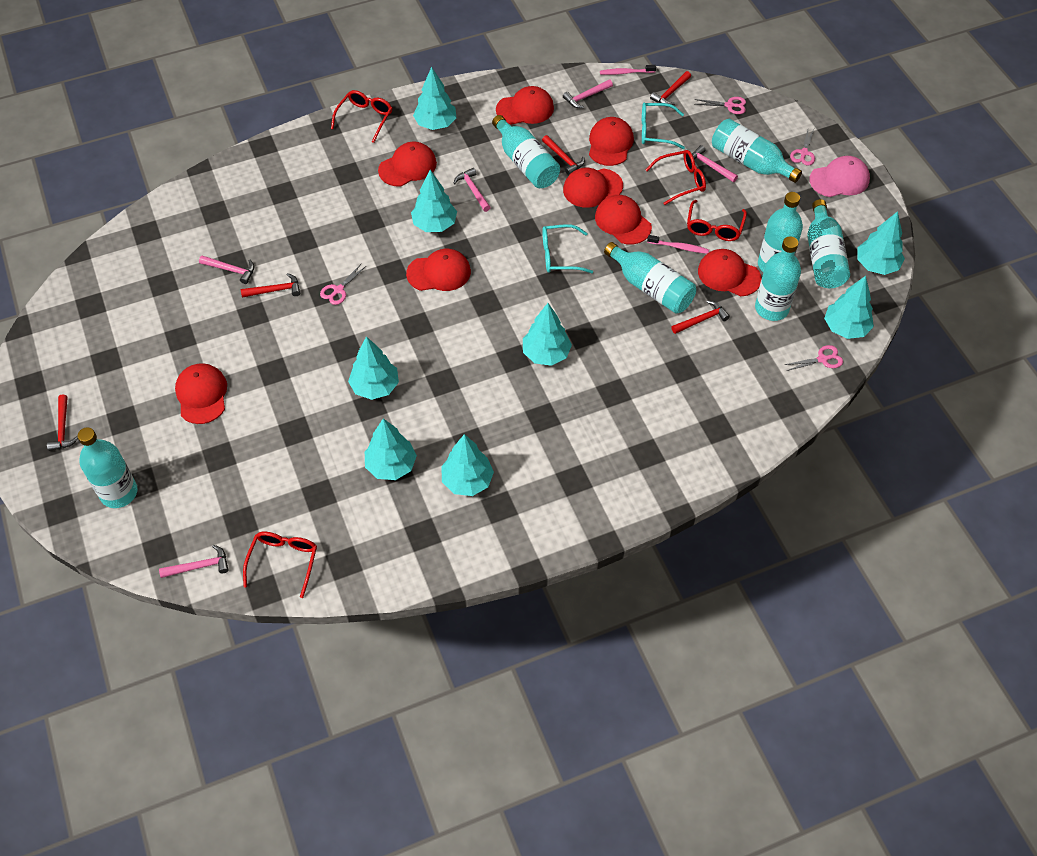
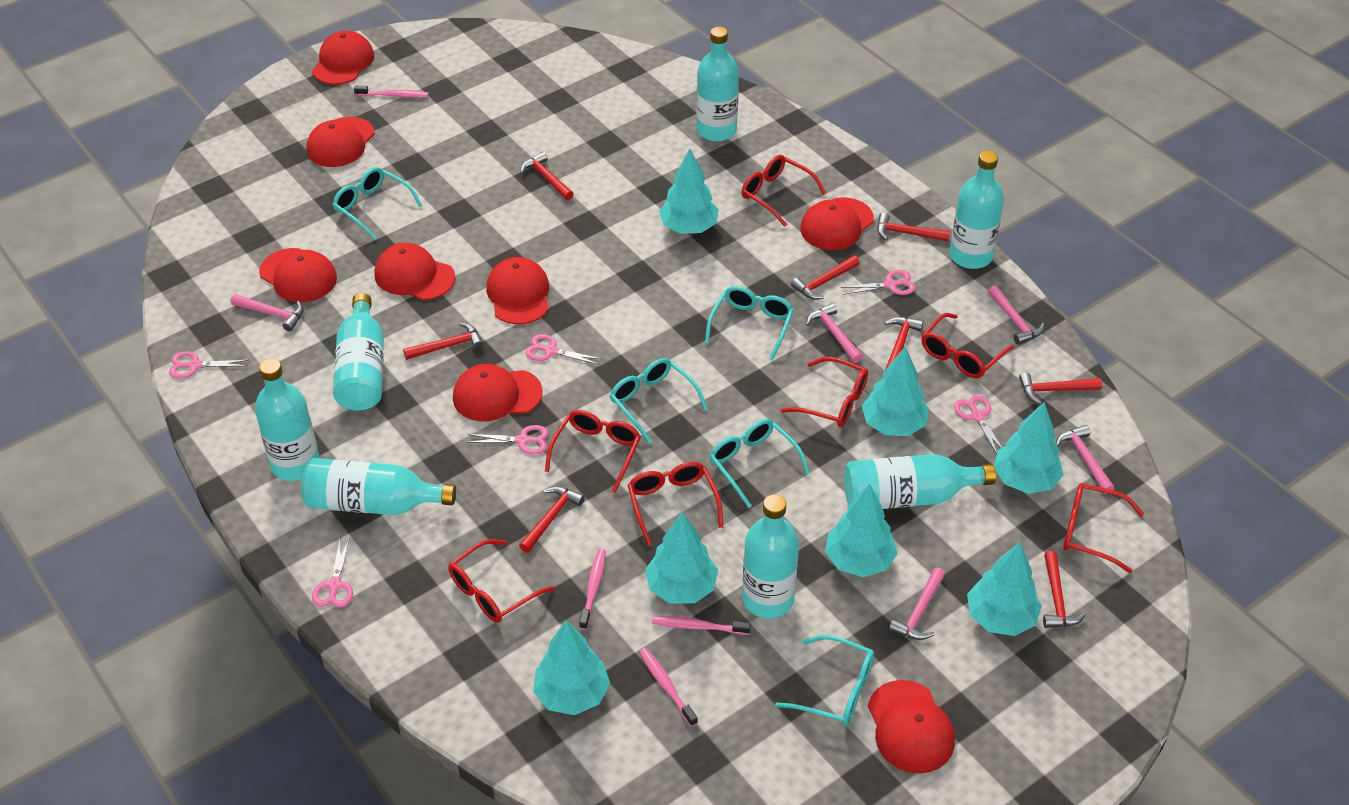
pink cap: [809,156,870,197] = 1 -> none = 0
pink scissors: [320,264,366,305] [695,97,746,114] [785,345,843,371] [790,129,815,165] = 4 -> [169,351,248,379] [312,537,353,607] [467,425,549,455] [525,334,602,365] [840,270,916,295] [954,395,1002,454] = 6
pink toothbrush: [600,65,656,75] [647,235,709,254] = 2 -> [354,86,428,98] [579,549,606,630] [639,648,698,727] [652,616,751,635] = 4
red glasses: [243,532,317,598] [331,90,392,143] [646,150,706,205] [687,200,747,241] = 4 -> [448,539,555,623] [545,410,641,493] [628,462,723,546] [741,155,826,226] [780,357,868,427] [921,313,1014,378] [1063,483,1144,573] = 7
red hammer: [47,395,78,451] [241,273,300,298] [542,135,585,175] [650,71,691,105] [671,300,730,334] = 5 -> [403,322,484,360] [519,486,585,553] [520,152,573,200] [791,256,860,300] [877,212,950,241] [885,317,923,370] [1019,373,1102,404] [1043,551,1086,628] = 8
turquoise glasses: [543,224,593,273] [642,103,685,149] = 2 -> [333,167,422,240] [610,358,708,444] [705,286,794,361] [709,419,810,508] [775,635,874,726] = 5
turquoise tree: [348,336,399,400] [365,418,417,480] [411,170,457,232] [413,67,456,130] [441,434,494,496] [523,303,572,366] [824,276,874,339] [857,211,905,275] = 8 -> [533,620,610,715] [645,512,718,603] [659,149,719,234] [825,484,898,577] [862,347,929,436] [967,542,1042,636] [994,402,1063,494] = 7

